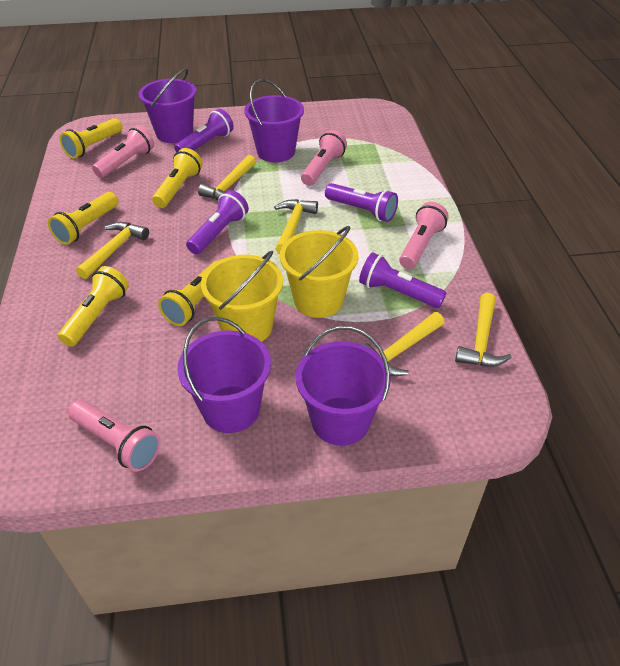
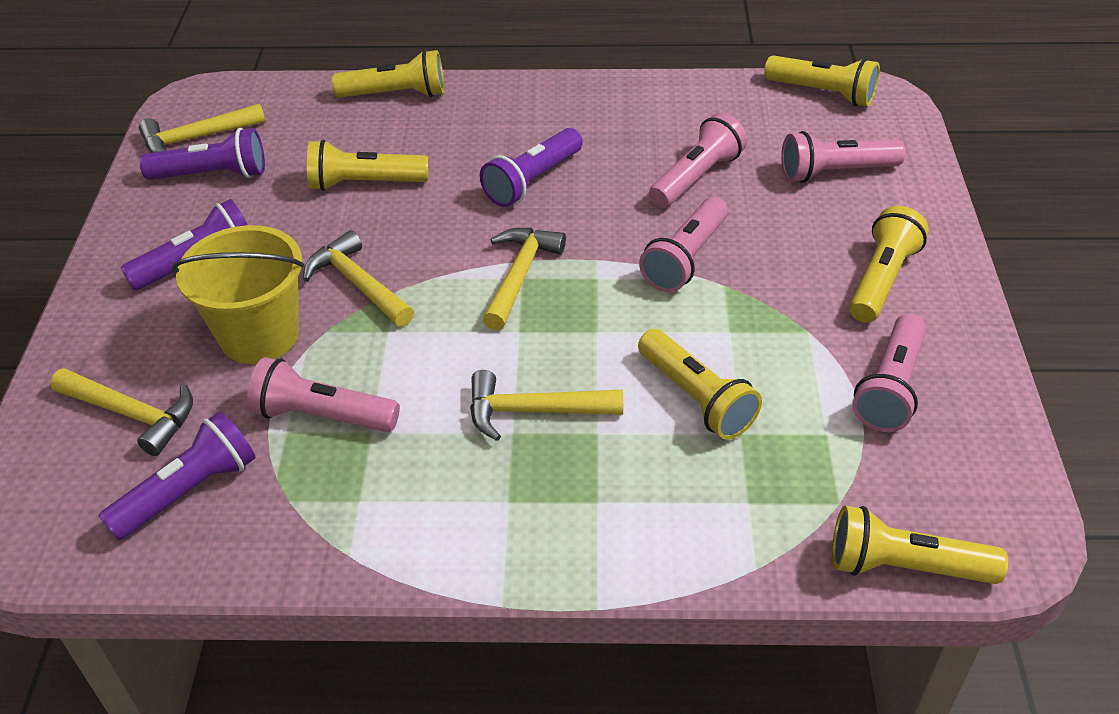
pink flashlight: [68,400,161,472] [92,125,154,178] [301,130,347,186] [399,202,449,269] = 4 -> [247,357,400,432] [639,197,728,292] [649,113,747,208] [781,131,905,183] [852,314,926,432] = 5
purple bucket: [139,68,197,143] [177,317,271,433] [244,79,304,162] [296,326,391,446] = 4 -> none = 0
yellow bucket: [201,251,283,342] [280,226,358,318] = 2 -> [172,225,304,364] = 1
yellow flashlight: [48,192,118,245] [58,266,129,347] [59,118,123,158] [152,148,203,208] [158,260,219,326] = 5 -> [307,140,428,191] [332,50,444,98] [638,329,762,440] [764,55,880,106] [832,506,1008,584] [849,206,929,323] = 6

